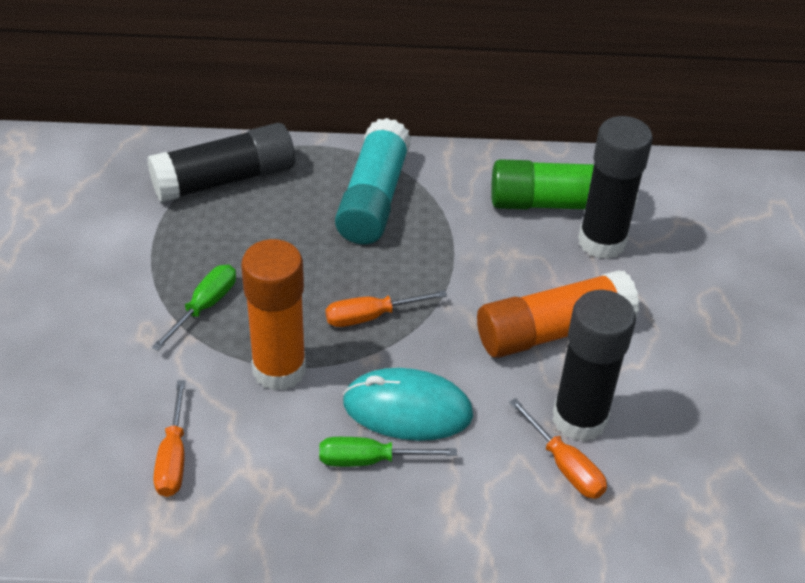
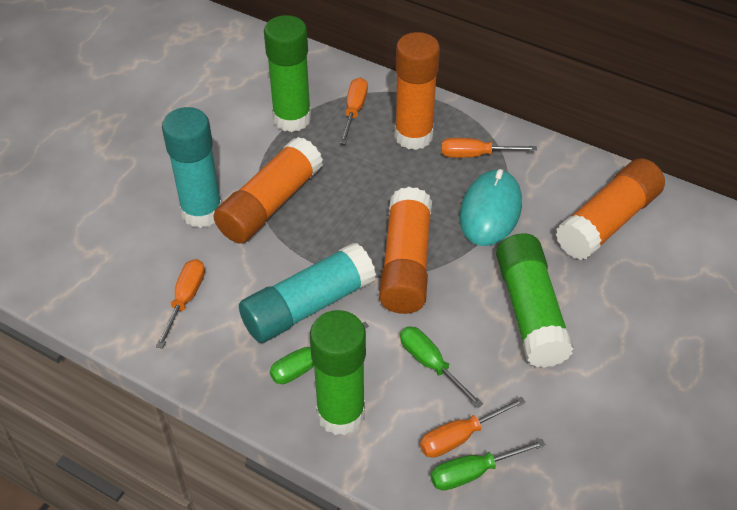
black glue stick: [147,123,295,203] [553,290,636,442] [578,116,653,259] = 3 -> none = 0
green glue stick: [491,159,638,212] = 1 -> [264,15,311,132] [310,310,366,435] [496,233,574,368] = 3
green screwdriver: [152,265,236,351] [319,437,457,467] = 2 -> [270,322,369,384] [400,326,483,408] [431,439,546,491] = 3
orange glue stick: [241,239,306,391] [477,270,640,358] = 2 -> [213,137,323,244] [379,187,432,314] [394,32,440,150] [556,158,665,260] = 4
orange screwdriver: [153,380,186,497] [326,290,447,327] [509,398,607,499] = 3 -> [156,259,205,348] [340,78,368,144] [420,397,526,458] [441,138,537,158] = 4
turquoise glue stick: [335,118,411,245] = 1 -> [162,107,222,228] [239,242,376,343] = 2

